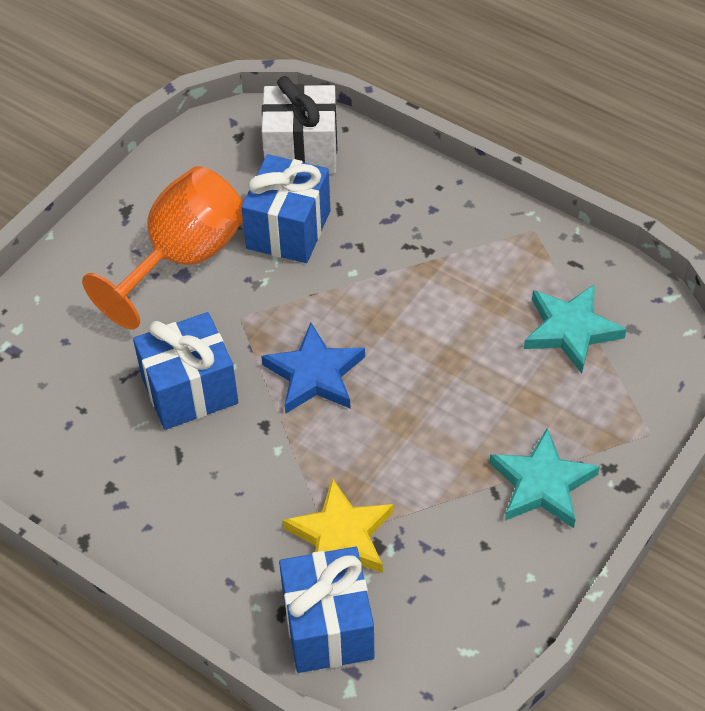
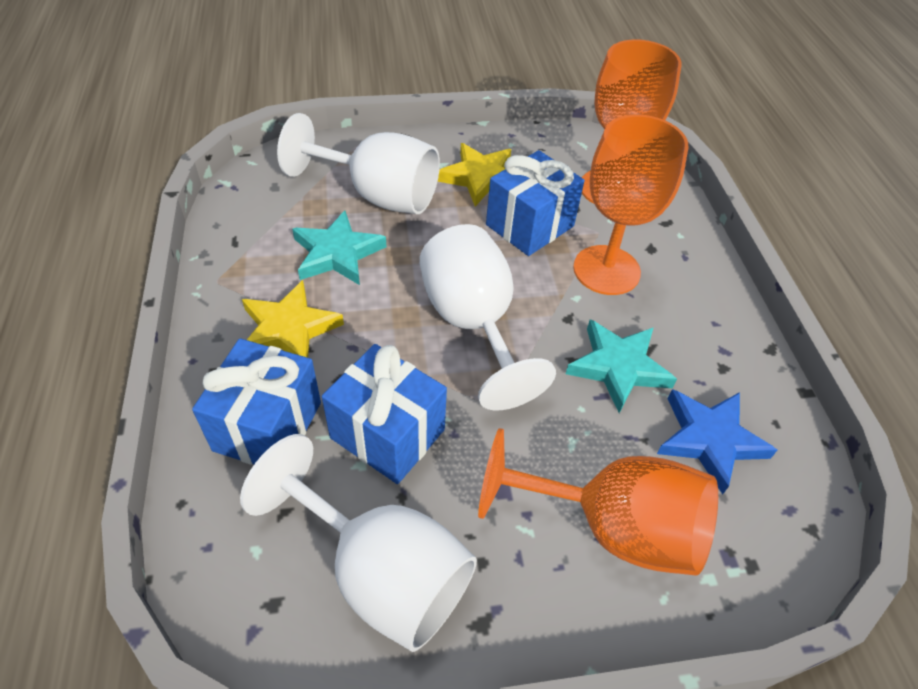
orange goblet: [82,166,243,330] = 1 -> [478,428,718,576] [573,115,688,295] [582,39,681,204] = 3
white gift: [262,76,337,174] = 1 -> none = 0
white goblet: none = 0 -> [240,434,477,652] [277,113,440,214] [419,224,556,410] = 3
yellow star: [283,478,393,573] = 1 -> [242,280,344,358] [438,143,511,206] = 2

